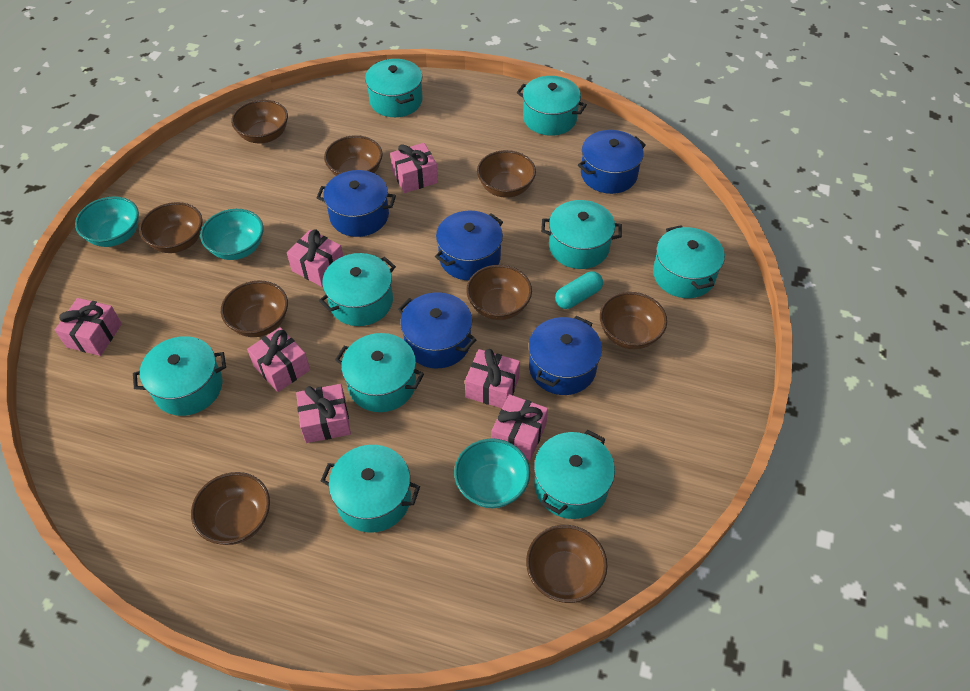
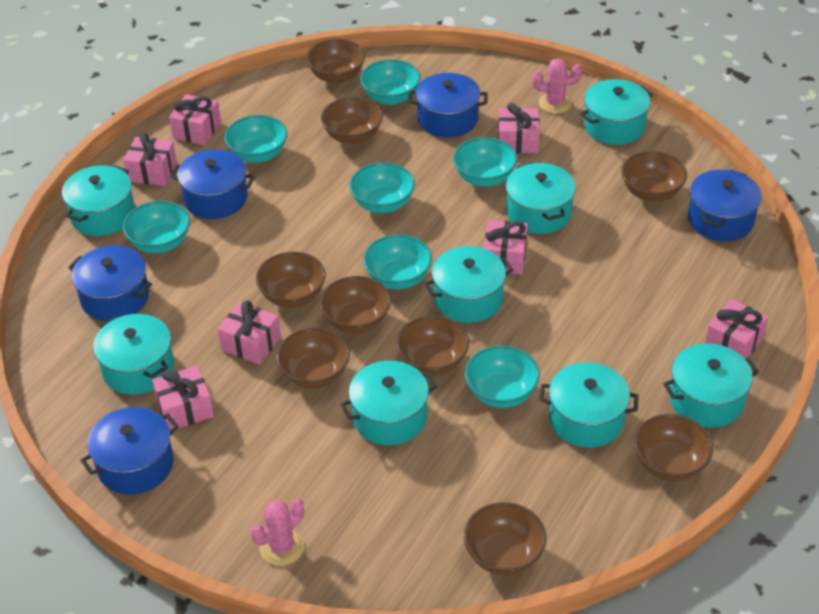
pink cactus: none = 0 -> [251,498,304,566] [532,58,582,114] = 2
turquoise bowl: [75,196,139,247] [200,209,264,260] [454,438,530,508] = 3 -> [123,201,190,253] [224,115,287,163] [349,162,415,213] [360,59,421,105] [363,234,432,290] [453,137,517,187] [465,346,540,408] = 7
turquoise capsule: [555,271,603,309] = 1 -> none = 0
turquoise pot: [133,336,226,416] [319,253,396,326] [321,445,420,533] [335,333,424,412] [365,59,423,117] [517,76,587,136] [534,430,615,519] [541,200,622,269] [653,225,725,298] = 9 -> [62,165,135,236] [93,314,174,395] [340,361,437,445] [424,246,513,323] [506,162,576,234] [539,362,639,448] [580,79,653,145] [663,343,759,428] = 8

